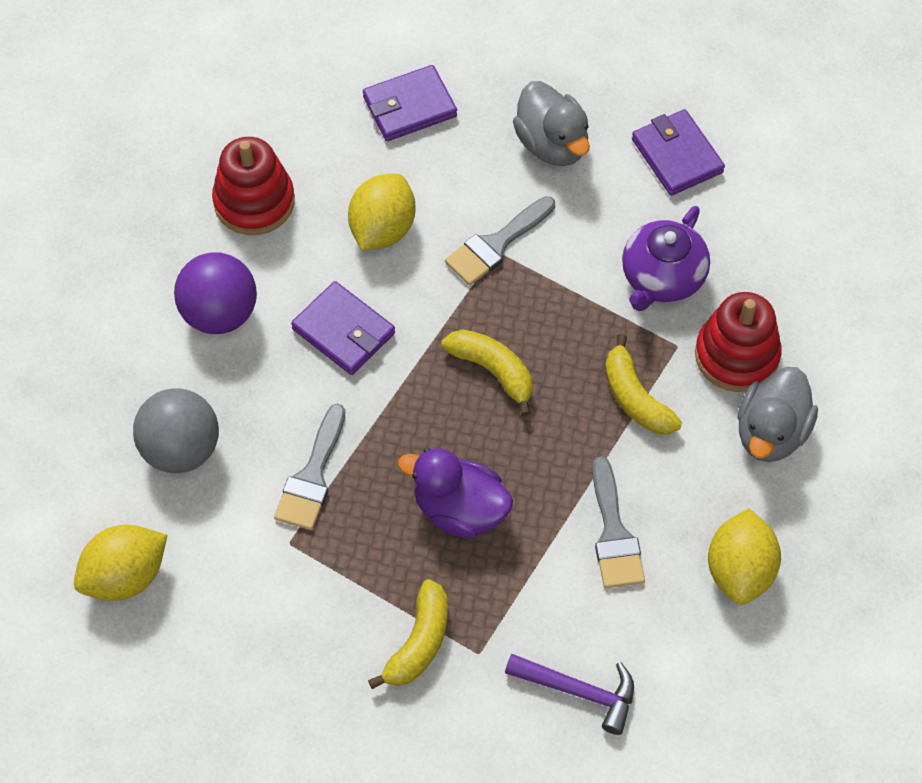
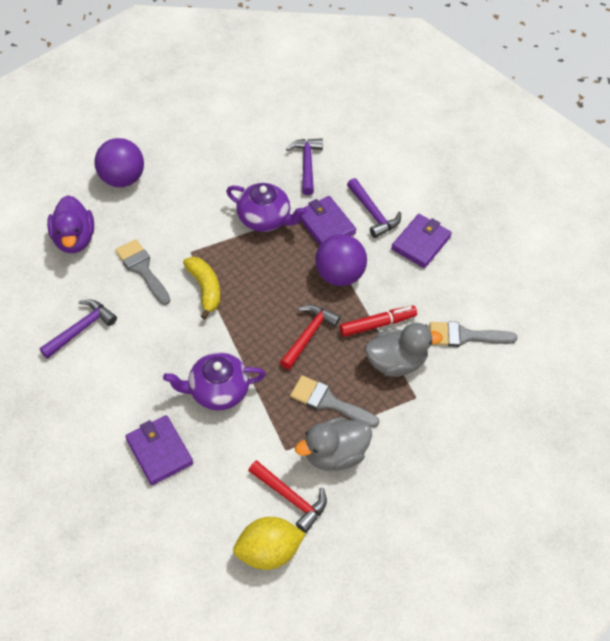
grey ball: [133,388,219,473] = 1 -> none = 0
purple ball: [174,252,257,334] = 1 -> [94,138,144,187] [315,234,367,286] = 2
purple hammer: [505,654,634,735] = 1 -> [39,299,117,359] [286,138,323,195] [347,178,401,238] = 3
purple teapot: [622,206,710,311] = 1 -> [163,353,266,410] [226,183,307,232] = 2
red hammer: none = 0 -> [248,460,327,533] [280,305,341,369] = 2
red marker: none = 0 -> [340,306,417,337] = 1
red stacking toy: [212,137,295,235] [695,292,782,392] = 2 -> none = 0
yellow banana: [368,579,448,689] [442,330,533,416] [605,334,682,435] = 3 -> [183,257,220,320] = 1
yellow lemon: [74,525,167,601] [348,174,416,250] [708,508,781,605] = 3 -> [233,517,306,570] = 1

